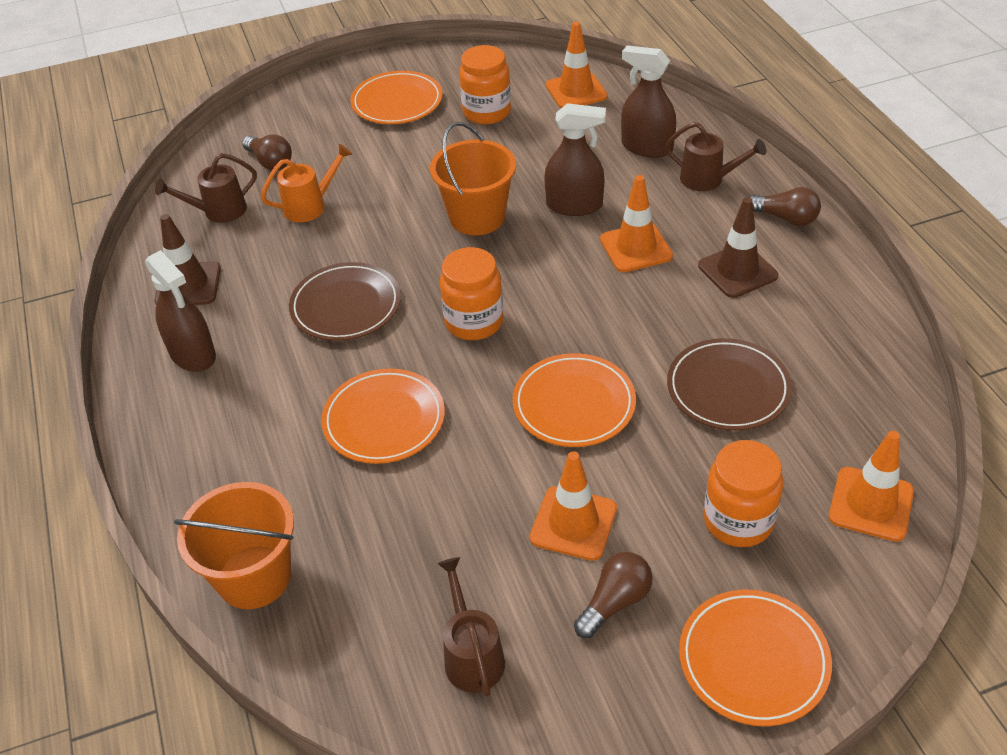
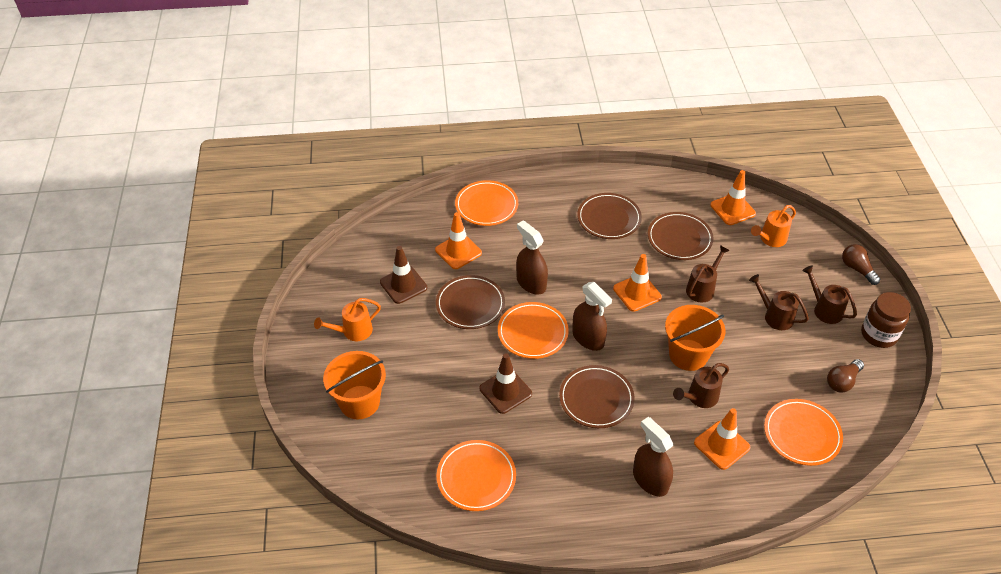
brown jar: none = 0 -> [861,292,911,348] = 1
brown light bulb: [242,134,292,170] [574,552,653,638] [749,187,821,226] = 3 -> [827,359,864,393] [842,244,880,285] = 2
brown plate: [289,262,401,341] [667,338,792,431] = 2 -> [436,275,505,329] [559,365,634,428] [577,193,642,239] [648,212,713,260] = 4
brown watering can: [155,153,257,223] [437,557,505,697] [665,122,766,191] = 3 -> [673,363,729,408] [686,245,730,302] [749,274,809,330] [802,266,857,324] = 4
orange jar: [440,247,503,340] [459,45,511,124] [704,440,783,547] = 3 -> none = 0
orange watering can: [261,144,352,222] = 1 -> [314,298,381,341] [751,205,796,247] = 2

